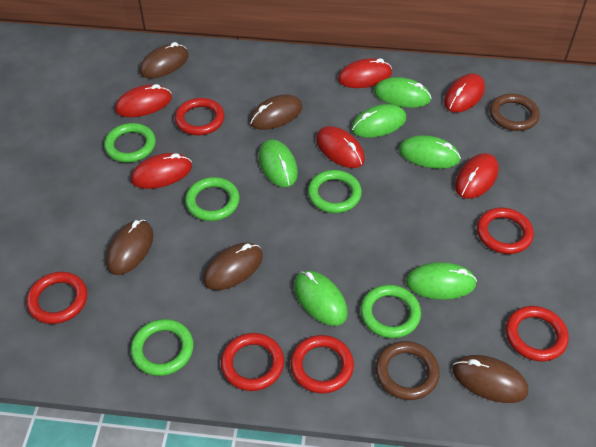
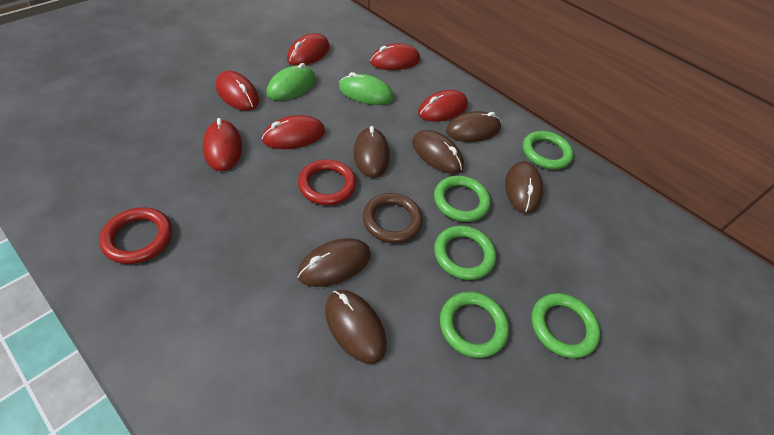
brown mouse: [106,220,153,275] [140,42,189,78] [203,243,263,290] [249,94,303,130] [453,355,528,403] = 5 -> [297,238,371,287] [325,290,387,364] [353,126,390,178] [412,130,464,174] [446,111,501,142] [505,161,543,214] = 6
brown ring: [375,341,440,400] [490,94,540,131] = 2 -> [363,193,423,243] = 1
green mouse: [258,139,298,187] [294,271,348,326] [351,104,406,138] [374,77,431,108] [399,135,461,169] [406,262,477,300] = 6 -> [267,63,316,101] [339,72,394,105] = 2
red ring: [26,272,87,324] [175,98,225,135] [221,333,284,391] [290,335,354,393] [477,208,534,254] [506,306,568,361] = 6 -> [99,207,172,264] [298,159,356,205] = 2

